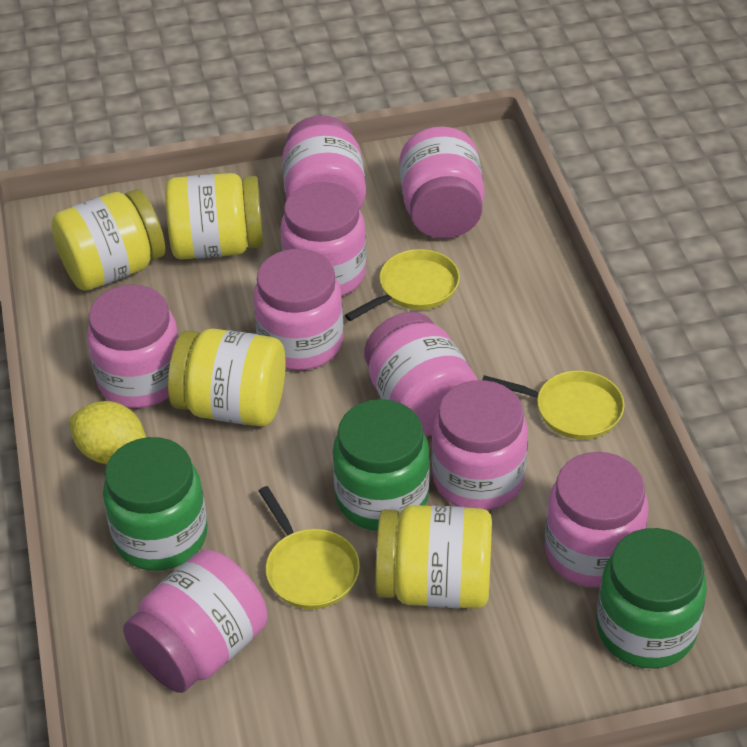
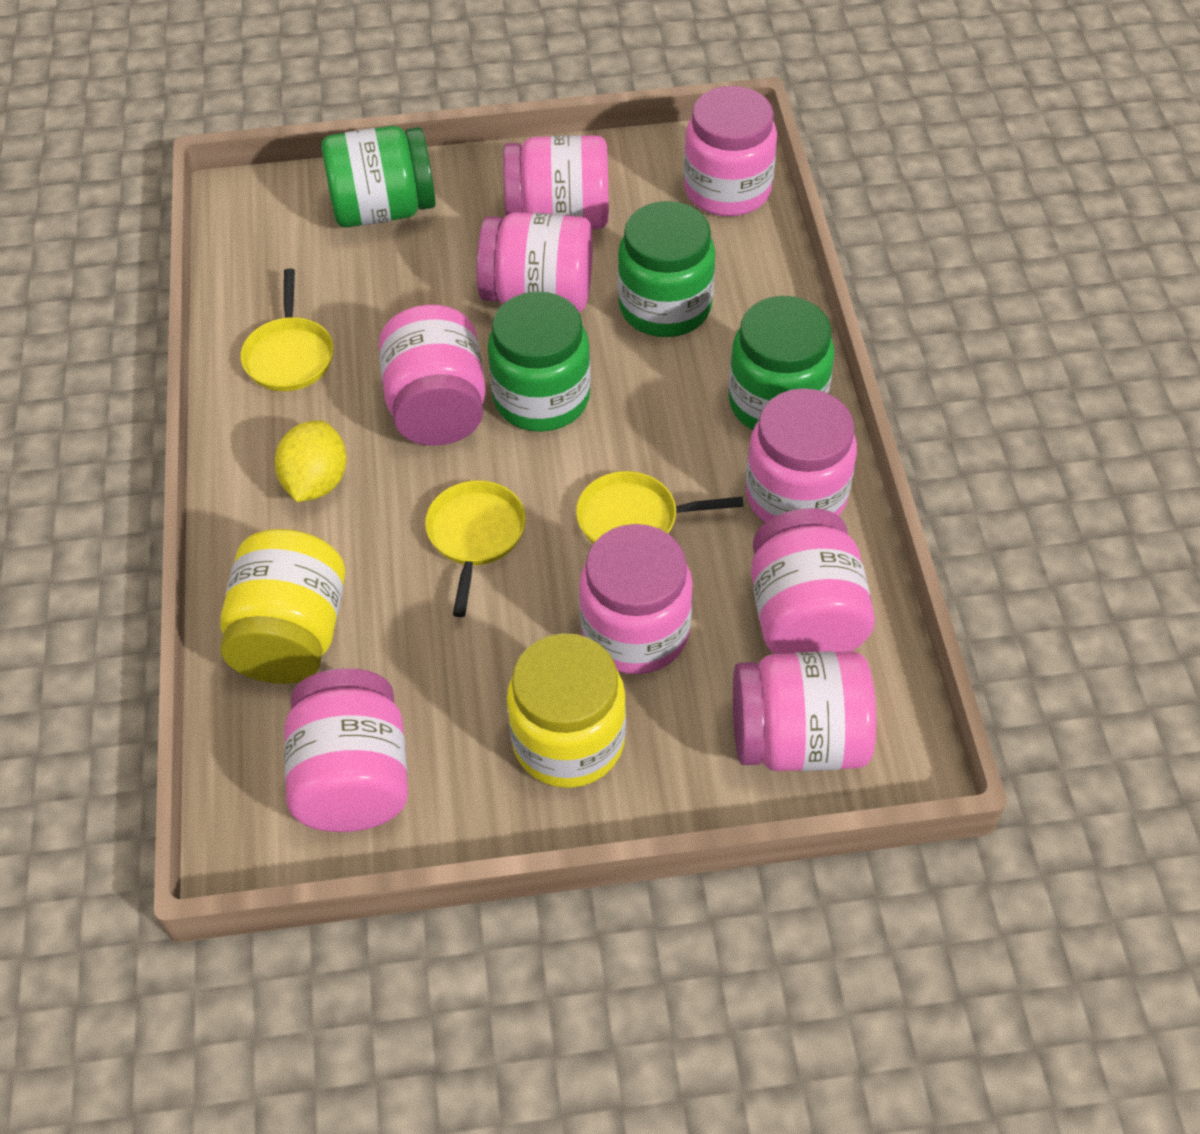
green jar: [103,437,208,571] [333,399,430,531] [596,528,707,669] = 3 -> [321,126,435,227] [488,291,591,432] [618,201,715,337] [729,296,834,430] = 4
yellow jar: [51,189,165,291] [165,173,264,259] [168,328,285,427] [375,505,492,609] = 4 -> [220,529,345,684] [507,633,626,788] = 2

